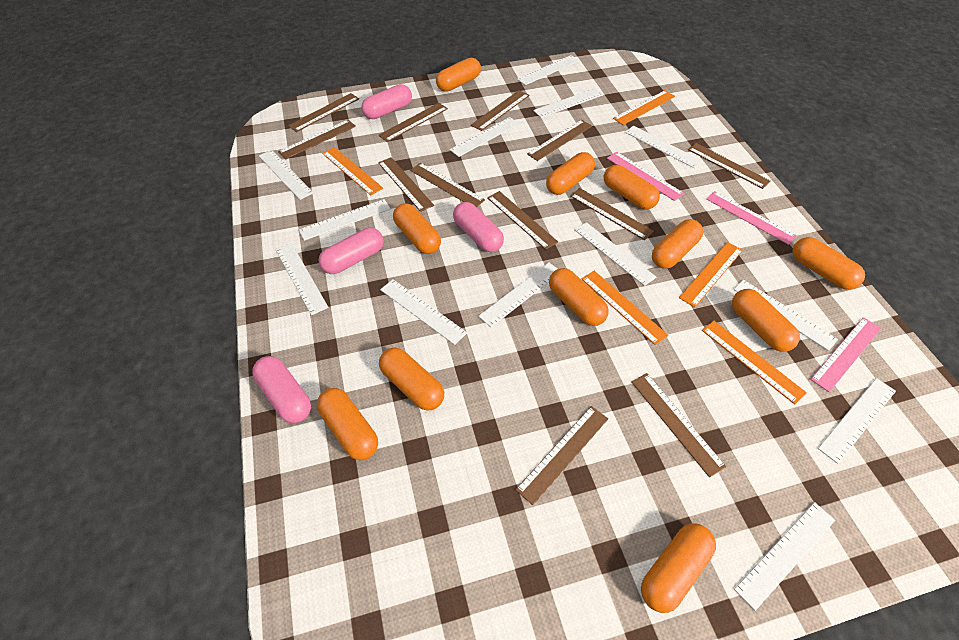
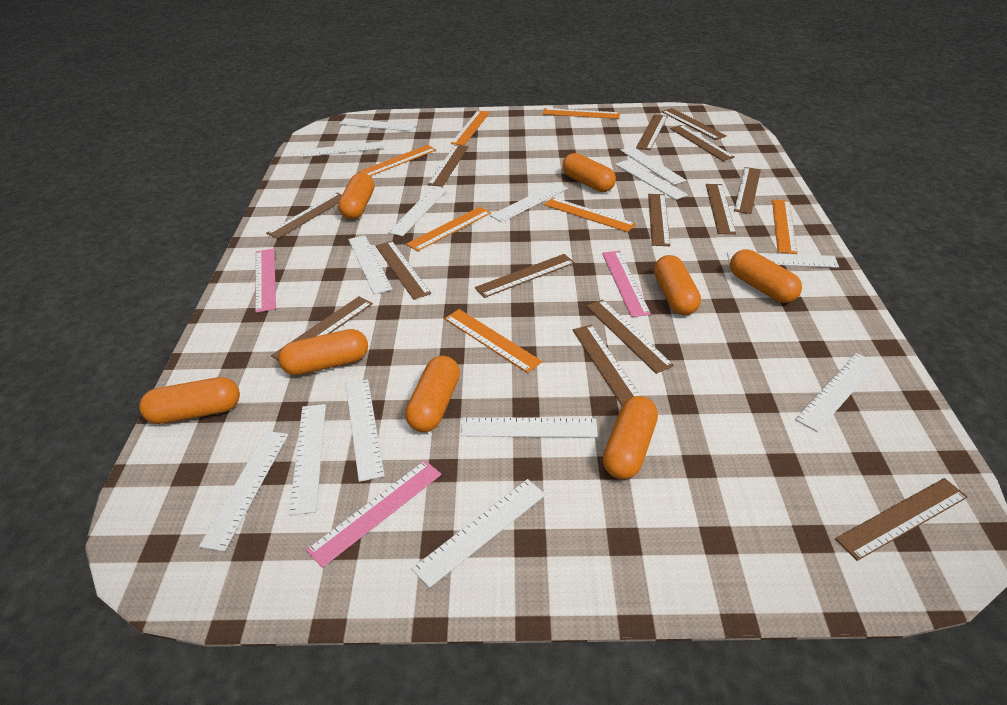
brown ruler: [278,120,356,159] [288,93,359,132] [378,103,448,142] [378,157,434,212] [410,163,485,207] [471,90,529,131] [487,191,558,250] [516,406,608,505] [527,120,592,161] [570,188,654,240] [631,373,726,477] [688,143,770,189] = 12 -> [266,193,342,239] [271,296,373,361] [376,241,431,300] [428,145,468,187] [475,254,575,298] [573,325,641,405] [586,299,674,374] [636,114,668,150] [648,194,670,246] [662,108,727,140] [670,125,735,161] [706,184,736,234] [734,167,761,214] [835,478,968,561] = 14
orange capsule: [317,388,378,460] [379,348,444,411] [393,203,441,254] [436,58,481,92] [546,152,595,195] [549,268,609,326] [604,165,660,209] [641,523,716,613] [652,219,703,269] [732,289,800,352] [792,237,865,290] = 11 -> [139,377,240,424] [278,329,368,375] [338,173,374,219] [405,356,460,432] [563,153,616,192] [603,396,658,479] [654,255,701,315] [730,249,802,303] = 8
orange ruler: [322,147,383,195] [582,271,669,345] [613,90,675,125] [679,242,743,307] [702,321,807,404] = 5 -> [358,145,436,176] [406,207,491,251] [444,309,542,373] [451,111,490,146] [543,108,620,119] [544,197,636,232] [772,200,797,254] = 7
pink capsule: [252,356,311,423] [319,228,384,274] [361,84,412,119] [453,202,504,252] = 4 -> none = 0
white ruler: [259,150,313,200] [275,243,329,315] [299,199,391,241] [380,279,467,345] [449,117,519,157] [478,262,557,327] [517,55,579,85] [533,88,603,118] [575,222,656,286] [625,126,703,169] [733,280,838,351] [734,502,835,611] [818,378,896,464] = 13 -> [199,431,288,551] [289,404,326,515] [301,141,384,157] [339,118,416,132] [346,379,385,482] [348,235,392,294] [388,187,447,236] [412,479,546,588] [460,417,598,438] [490,182,568,222] [615,160,688,200] [620,146,686,185] [727,252,839,268] [795,353,878,432] = 14

